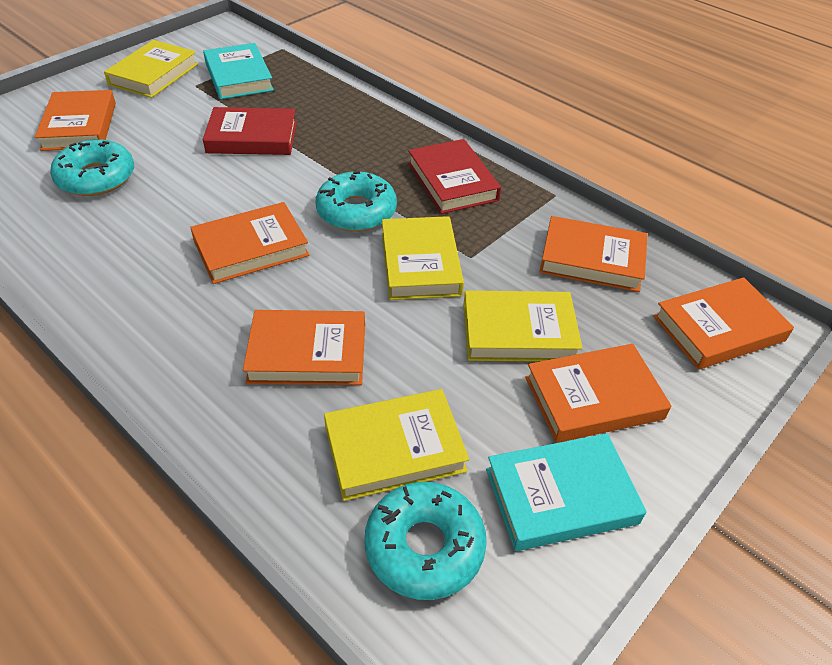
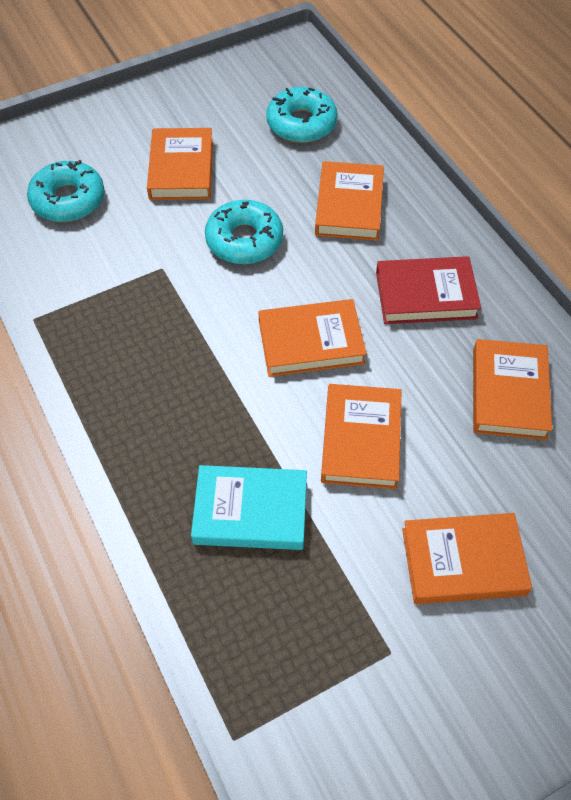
red book: [203,107,297,155] [408,139,501,214] = 2 -> [376,256,481,324] = 1
turquoise book: [203,43,274,99] [486,433,647,551] = 2 -> [191,465,307,550] = 1
yellow book: [104,40,198,98] [324,389,469,501] [382,216,464,300] [463,290,582,362] = 4 -> none = 0

